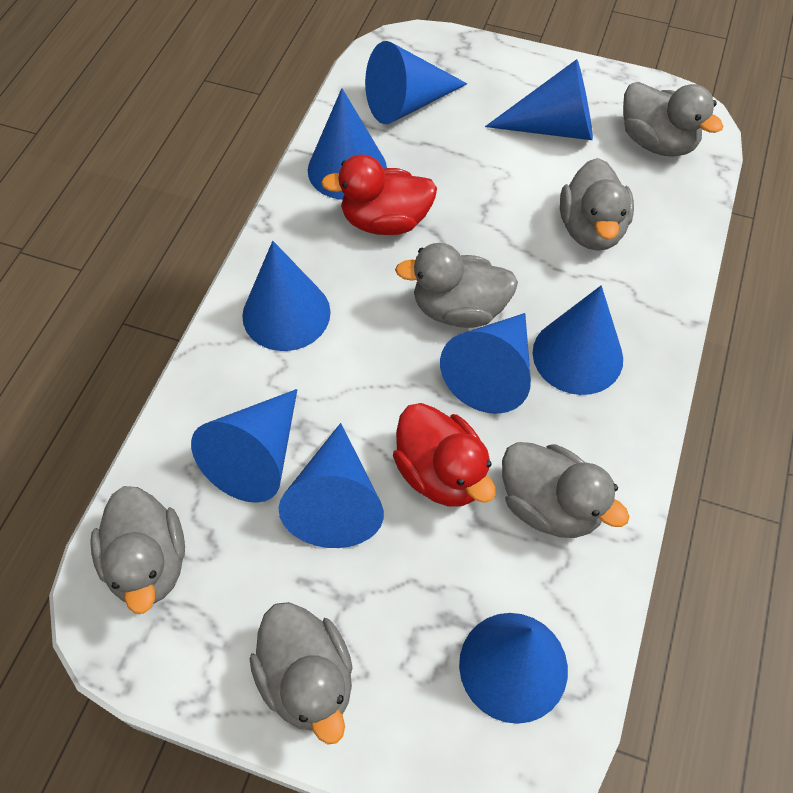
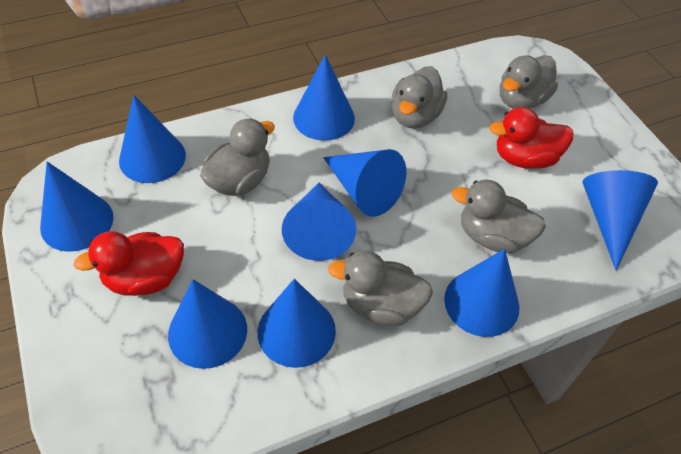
grey duck: [90,486,185,614] [250,602,353,744] [395,243,518,328] [502,442,629,538] [560,158,634,251] [623,82,724,157] = 6 -> [200,118,275,196] [328,251,433,326] [391,66,447,129] [452,179,546,253] [500,55,558,109] = 5

